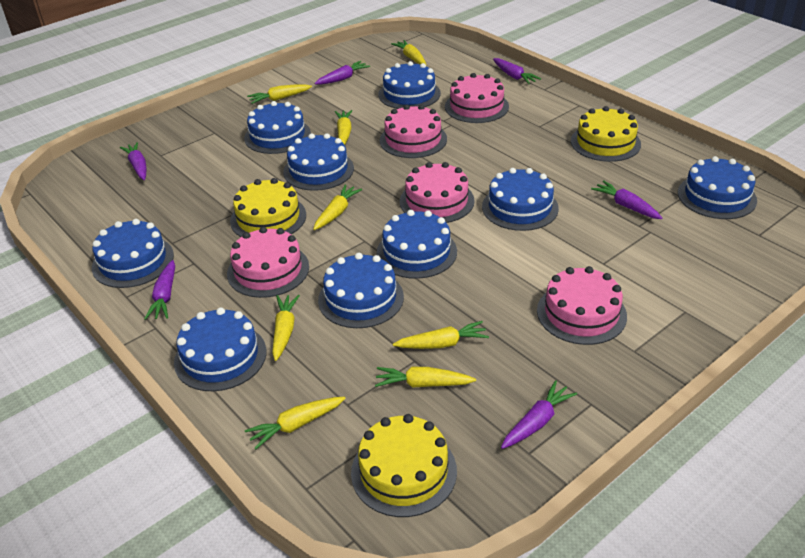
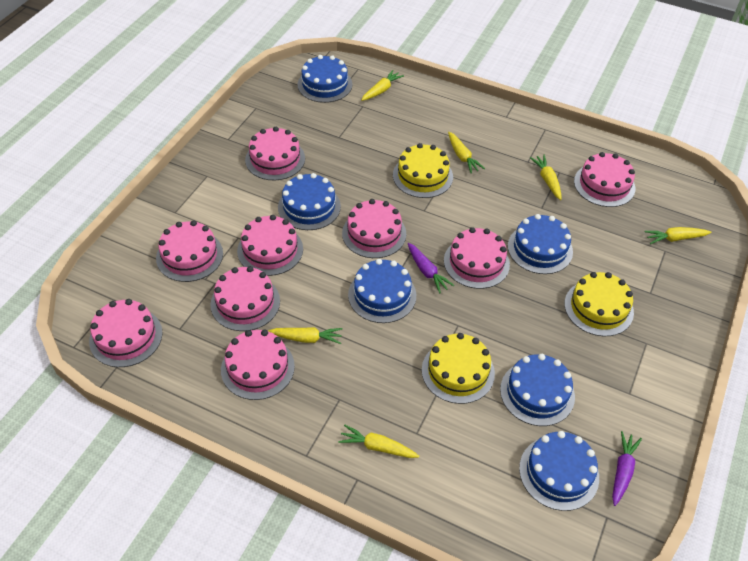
blue cake: [92,219,174,288] [174,307,266,391] [244,101,311,154] [283,133,354,191] [318,253,404,328] [377,210,457,279] [379,61,441,109] [482,168,559,231] [678,156,757,219] = 9 -> [278,173,341,230] [298,55,352,103] [348,259,416,323] [500,354,575,426] [508,214,573,274] [519,431,599,511] = 6
pink cake: [227,227,309,298] [380,105,447,158] [400,162,475,223] [445,73,509,123] [537,266,627,345] = 5 -> [89,299,163,367] [156,220,223,282] [210,266,280,331] [221,330,295,400] [237,215,303,276] [245,127,305,180] [342,199,406,258] [444,227,510,289] [574,152,635,207] = 9
purple carrot: [120,142,146,180] [144,260,175,320] [314,61,370,85] [493,58,541,84] [501,380,577,449] [591,180,662,219] = 6 -> [408,243,454,293] [612,431,642,506] = 2
yellow carrot: [245,397,346,449] [247,84,312,104] [272,295,300,361] [313,184,362,230] [335,110,352,145] [375,367,476,388] [391,40,426,65] [393,321,489,349] = 8 -> [268,327,343,344] [338,424,419,458] [361,70,404,101] [448,132,485,174] [530,155,562,200] [645,227,712,244] = 6

